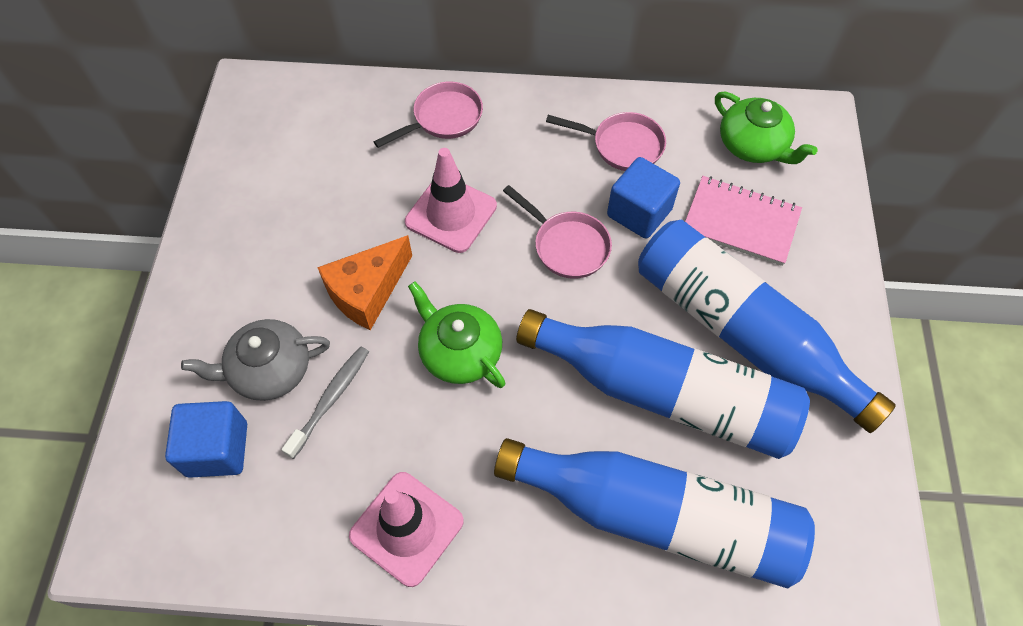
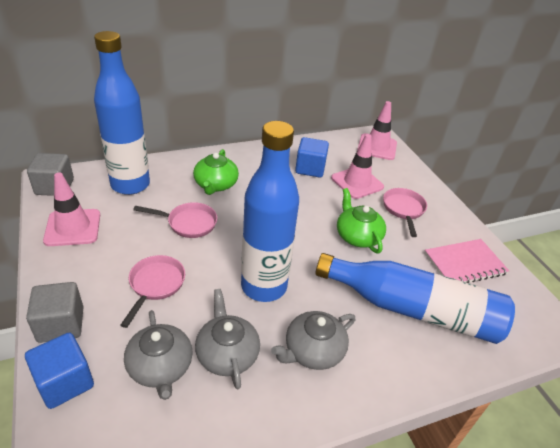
grey cube: none = 0 -> [26,282,84,343] [27,153,74,196] = 2
grey teapot: [181,319,330,401] = 1 -> [124,310,193,400] [195,289,260,389] [271,311,355,370] = 3
grey toothbrush: [282,346,369,459] = 1 -> none = 0
orange cheese: [317,235,412,330] = 1 -> none = 0
pink traffic cone: [349,472,464,587] [405,148,497,253] = 2 -> [43,173,100,246] [331,134,384,199] [357,101,397,160] = 3

